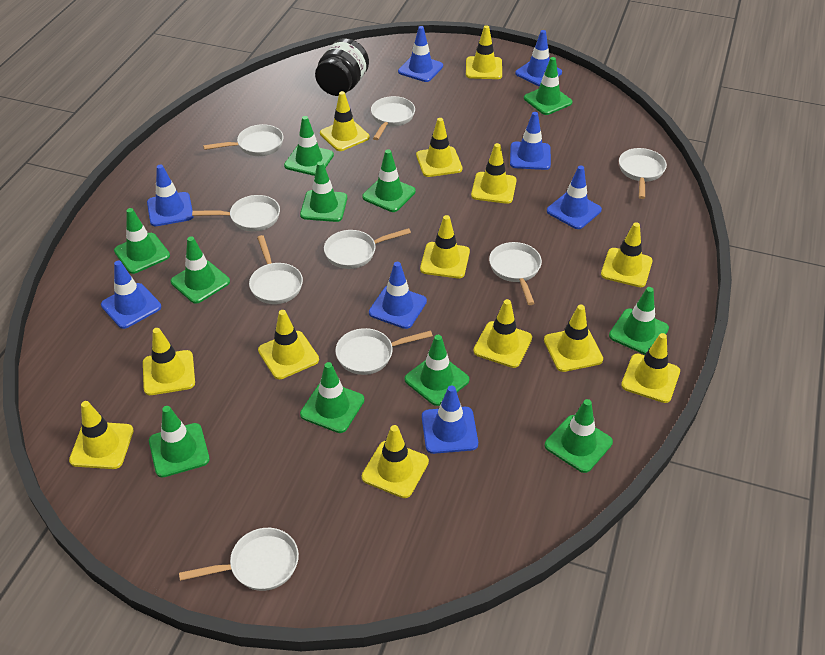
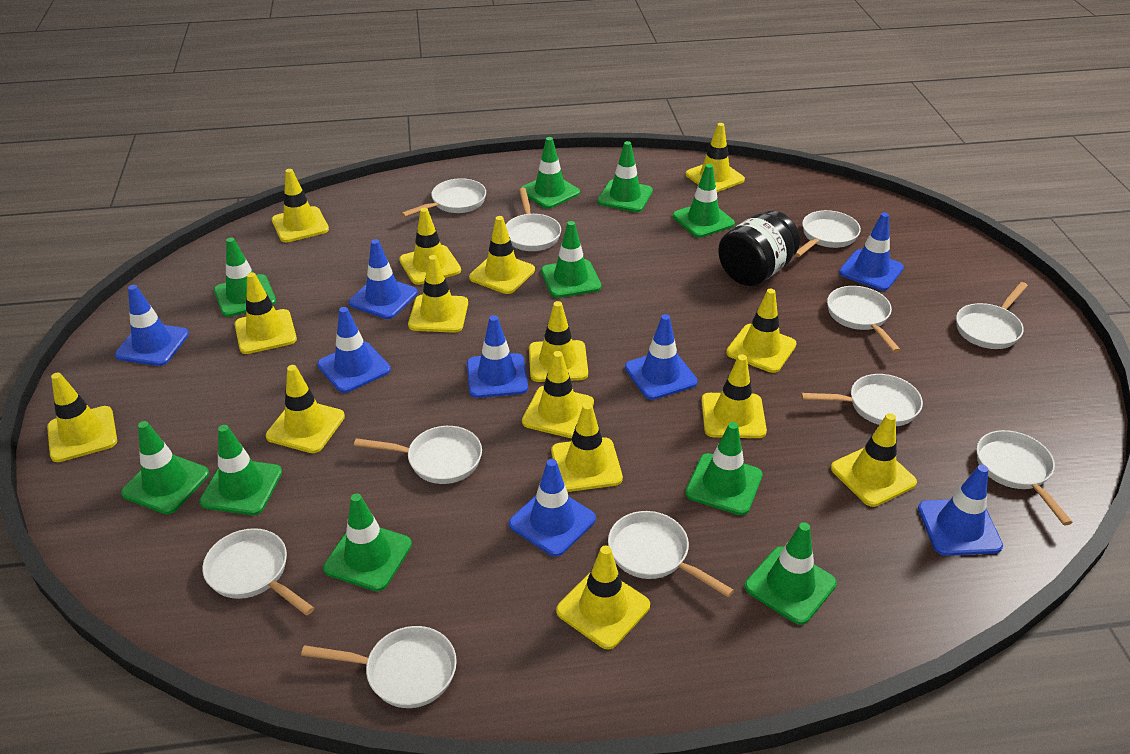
green traffic cone: [114,208,170,274] [149,406,210,478] [171,236,230,304] [284,116,334,176] [300,161,347,222] [300,362,365,433] [362,149,416,212] [404,335,469,406] [524,57,573,115] [545,399,613,473] [609,287,669,355] = 11 -> [121,421,209,514] [200,425,282,515] [214,237,276,317] [323,494,412,591] [521,137,580,209] [541,221,601,298] [597,141,653,212] [673,164,735,238] [685,422,763,515] [745,522,837,625] = 10
white pan: [179,528,299,591] [192,195,280,232] [203,124,283,156] [249,235,303,304] [324,228,411,269] [335,328,433,375] [371,96,415,140] [489,242,542,305] [619,148,667,199] = 9 -> [202,528,314,616] [301,626,457,708] [354,426,482,484] [401,178,486,217] [506,188,561,251] [608,511,734,597] [794,210,861,257] [801,374,923,426] [827,286,901,353] [956,282,1028,349] [977,430,1073,526] = 11
yellow traffic cone: [69,401,133,469] [143,328,195,395] [258,310,319,379] [320,91,370,151] [362,425,429,498] [416,118,462,177] [420,215,470,278] [466,25,502,79] [471,143,517,204] [473,299,532,368] [544,304,603,372] [601,222,653,287] [621,333,680,403] = 13 -> [47,373,117,462] [235,272,297,354] [266,365,345,453] [272,169,329,242] [399,208,461,285] [408,255,468,333] [469,216,535,294] [522,351,594,438] [529,301,588,382] [551,403,623,492] [556,545,650,649] [686,123,745,192] [701,354,767,438] [726,289,797,373] [831,413,917,507] = 15

